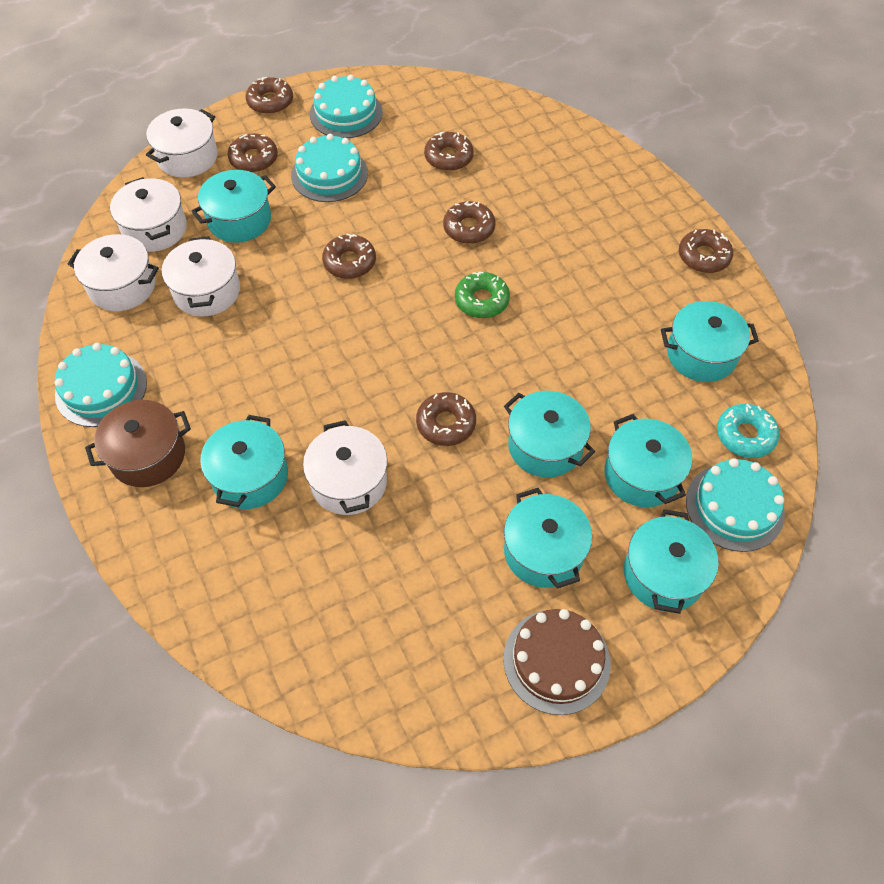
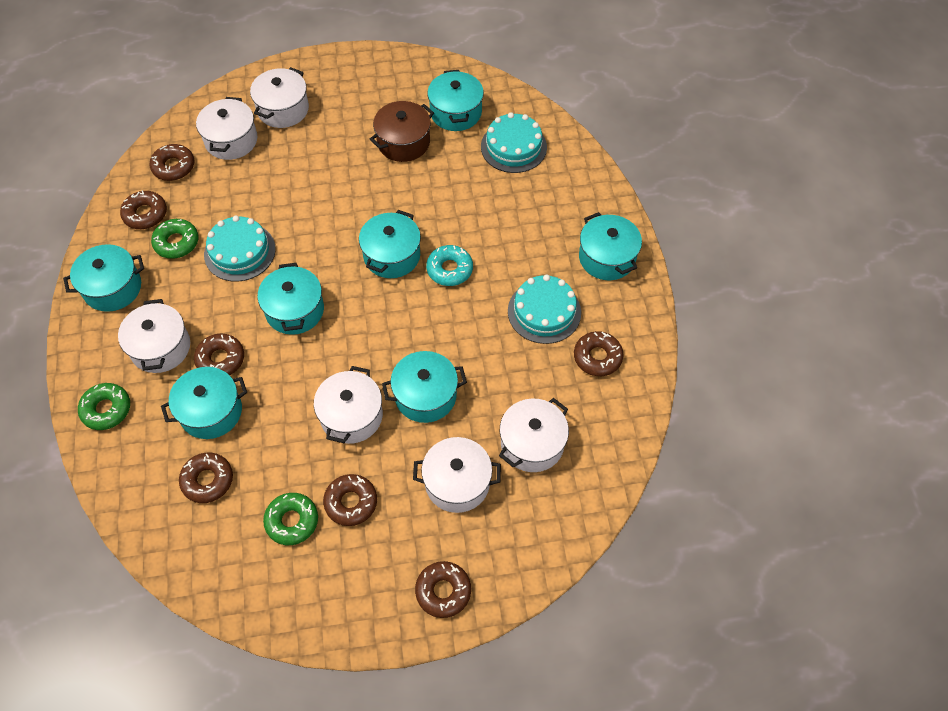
brown cake: [504,609,611,715] = 1 -> none = 0
green donut: [455,272,510,318] = 1 -> [78,383,130,430] [151,219,198,259] [263,493,318,545] = 3
turquoise cake: [55,343,147,427] [291,134,368,202] [310,74,383,138] [686,458,785,552] = 4 -> [204,215,276,282] [481,112,547,173] [508,274,581,344] = 3
white pot: [68,234,159,311] [110,177,187,252] [146,108,218,178] [162,236,240,316] [303,420,387,515] = 5 -> [118,299,190,373] [196,97,257,160] [250,67,309,128] [314,366,383,444] [413,437,501,513] [499,398,569,472] = 6

